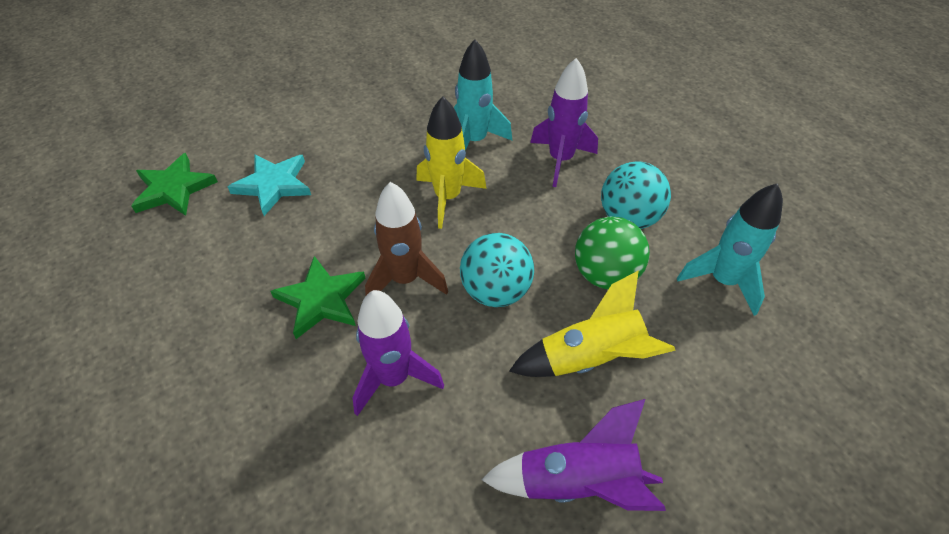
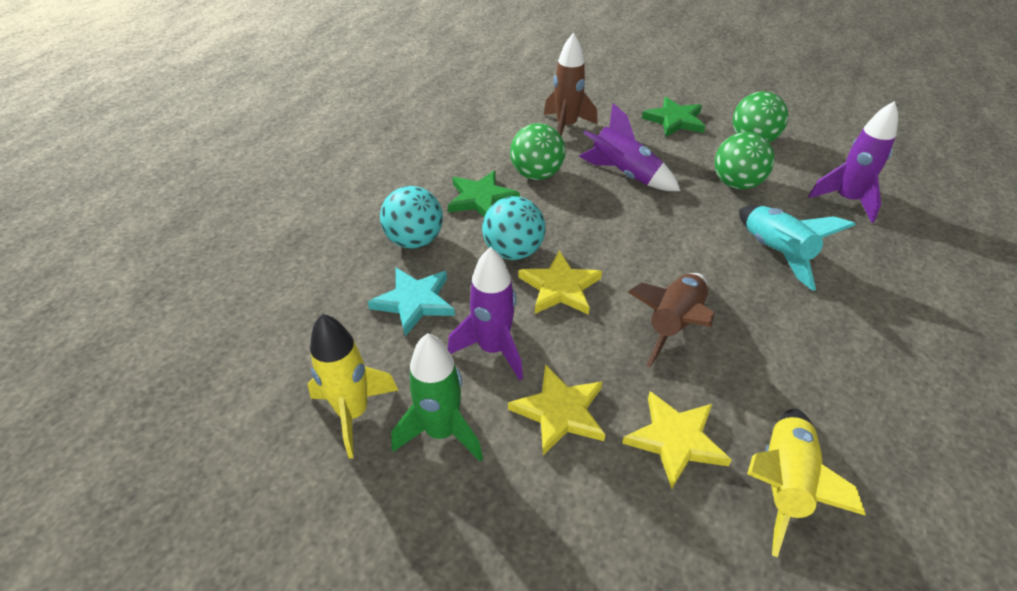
brown rocket: [365,182,448,295] = 1 -> [544,33,598,137] [628,273,715,368] = 2
green ball: [575,217,650,289] = 1 -> [510,123,566,180] [715,132,774,189] [733,91,788,143] = 3
green rocket: none = 0 -> [391,333,483,462] = 1
turquoise rocket: [454,39,512,151] [677,183,783,316] = 2 -> [739,205,856,291] = 1
yellow star: none = 0 -> [508,364,606,455] [518,250,602,315] [622,391,732,489] = 3

